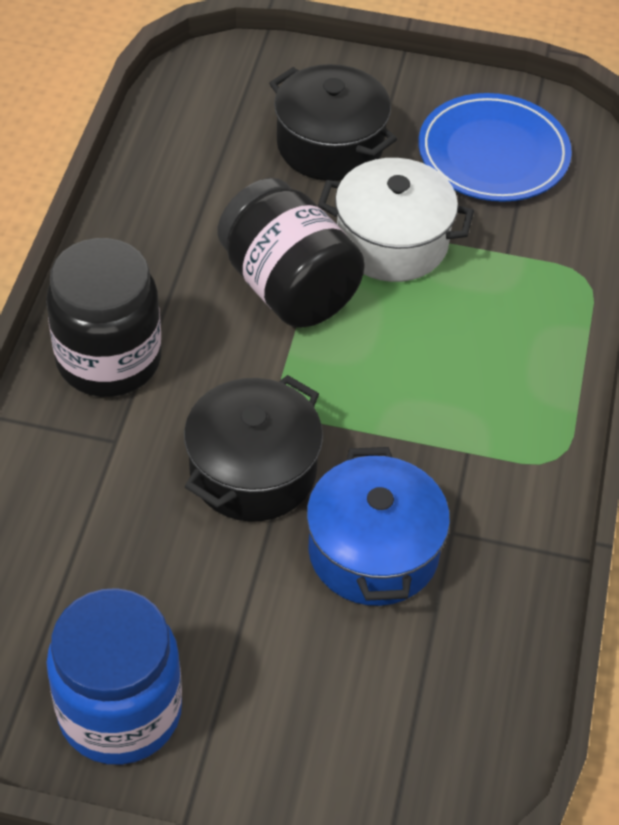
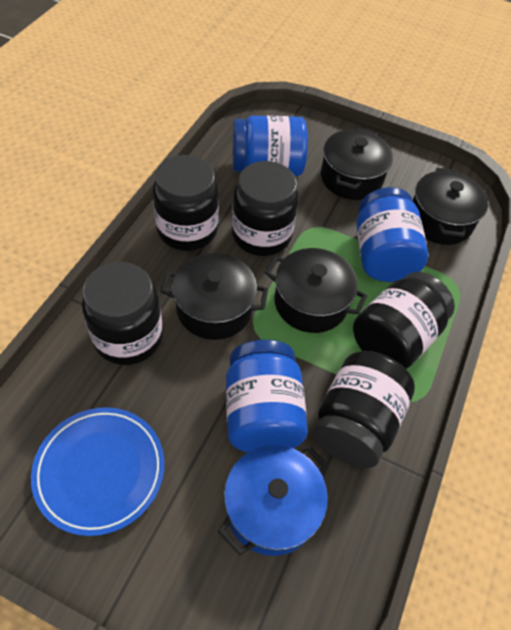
black jar: [46,238,161,397] [218,178,365,328] = 2 -> [82,262,163,365] [152,155,219,251] [232,161,299,256] [313,351,415,468] [353,272,455,369] = 5
black pot: [184,375,323,522] [269,64,397,181] = 2 -> [161,253,268,340] [265,248,368,333] [321,128,393,200] [413,168,488,245] = 4
blue jar: [46,588,182,765] = 1 -> [226,340,308,453] [233,115,308,176] [357,187,429,282] = 3
white pot: [318,158,474,282] = 1 -> none = 0

